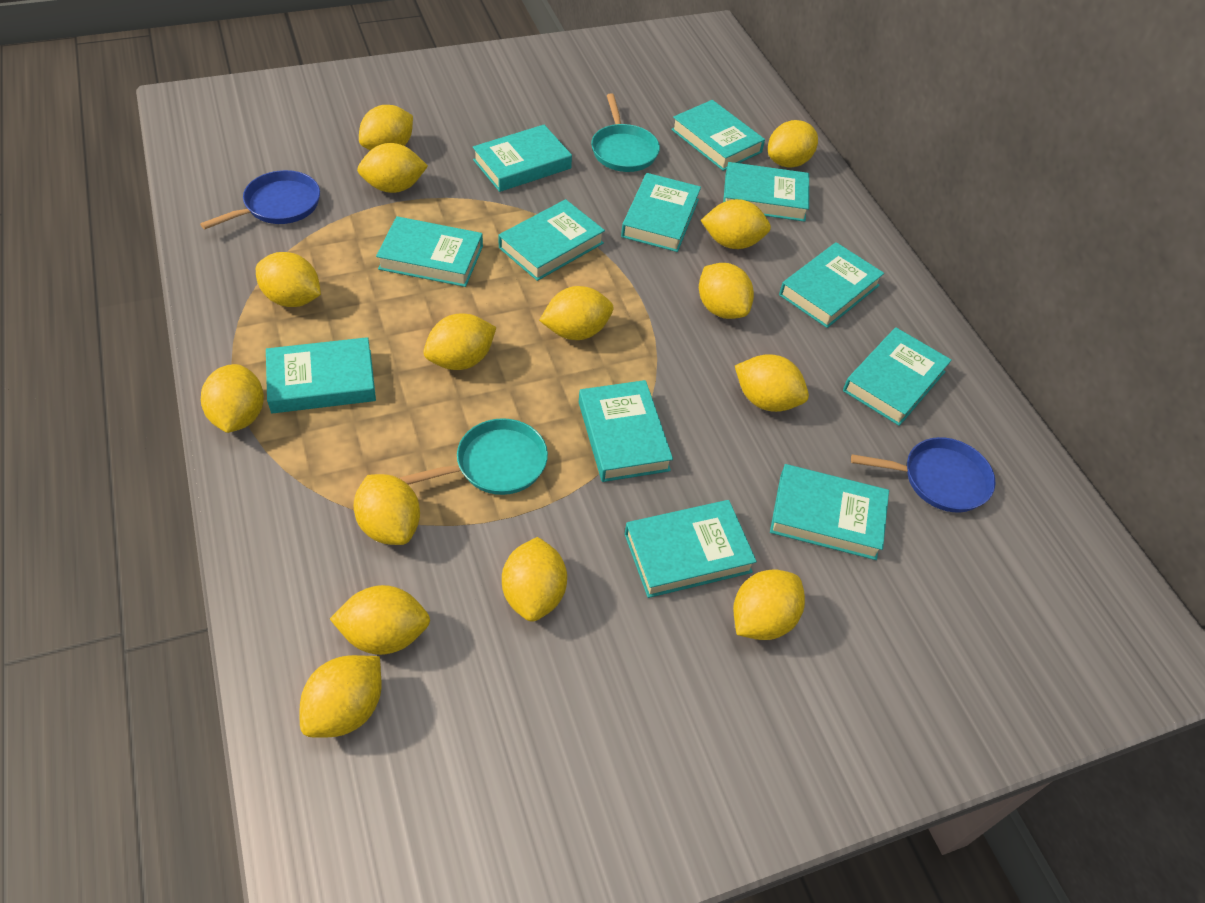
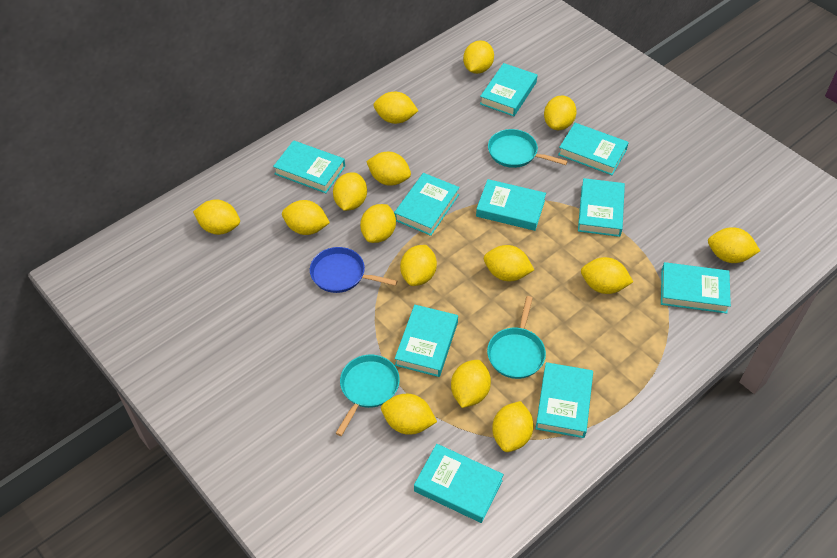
blue pan: [200,170,320,230] [851,437,996,513] = 2 -> [310,247,397,293] = 1
turquoise book: [266,337,376,413] [376,216,483,287] [473,125,572,192] [498,199,605,281] [579,380,673,482] [621,173,701,252] [625,500,757,598] [671,100,765,171] [723,162,809,222] [770,464,889,560] [779,242,884,328] [843,327,952,426] = 12 -> [273,140,345,193] [394,173,460,236] [395,305,458,377] [414,444,504,523] [476,179,546,231] [480,63,537,116] [536,362,593,438] [558,123,629,175] [578,178,625,237] [661,262,731,314] = 10
turquoise pan: [399,418,548,495] [591,93,660,172] = 2 -> [335,355,400,436] [487,296,546,379] [488,129,568,168] = 3

